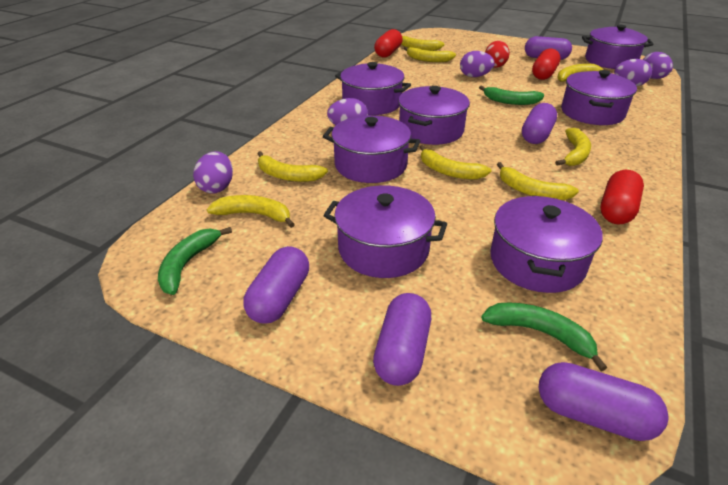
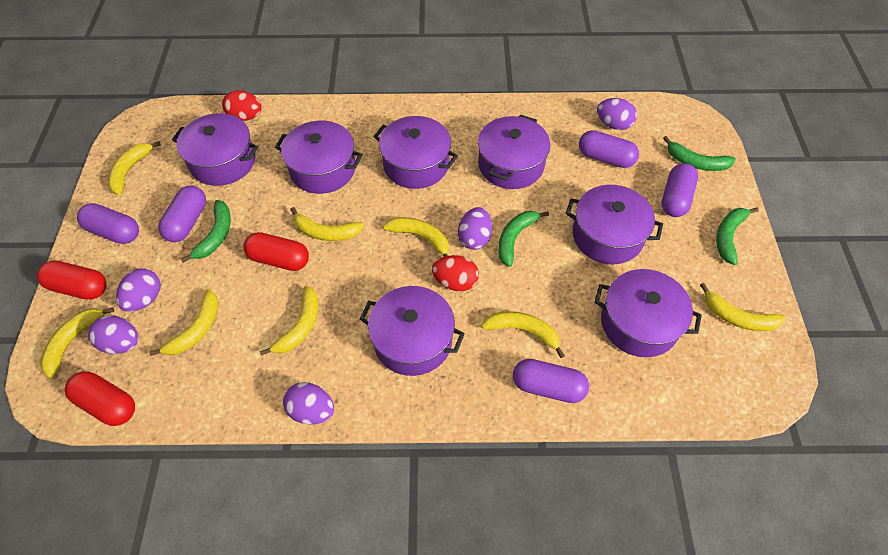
green banana: [158,227,232,295] [479,85,544,105] [481,302,607,371] = 3 -> [181,200,231,263] [498,211,549,267] [663,136,736,171] [716,207,759,265] = 4
red egg: [485,41,510,68] = 1 -> [222,90,262,121] [432,255,479,291] = 2

